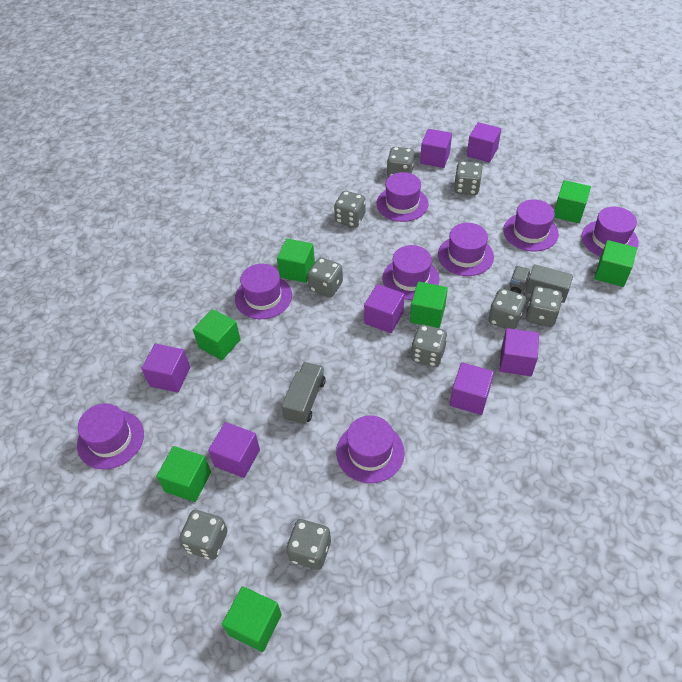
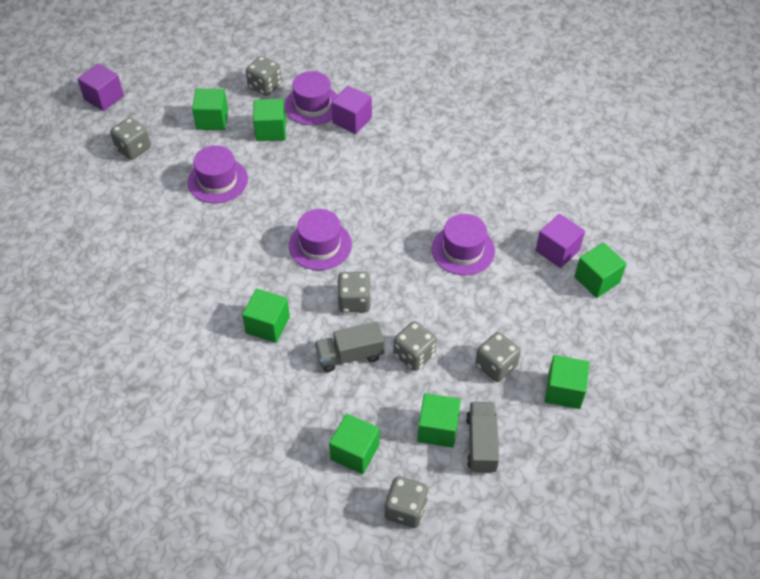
grey dice: [179,510,228,560] [286,519,331,570] [308,257,343,297] [334,191,365,227] [387,147,414,177] [411,325,447,367] [454,161,483,195] [488,289,526,329] [526,286,563,327] = 9 -> [110,117,151,160] [246,56,282,96] [337,272,371,313] [384,476,429,528] [394,321,437,371] [475,332,521,382] = 6
purple cube: [142,344,190,392] [208,422,260,478] [364,284,404,333] [420,129,452,168] [450,362,494,415] [467,122,501,162] [499,328,539,376] = 7 -> [77,63,124,111] [331,86,372,134] [536,214,585,268] = 3
purple hat: [77,403,144,469] [235,264,292,319] [336,415,405,483] [376,172,428,222] [382,245,440,300] [438,223,494,276] [503,199,559,252] [582,207,639,257] = 8 -> [188,145,248,204] [285,71,338,125] [289,209,352,270] [431,214,495,275] = 4

